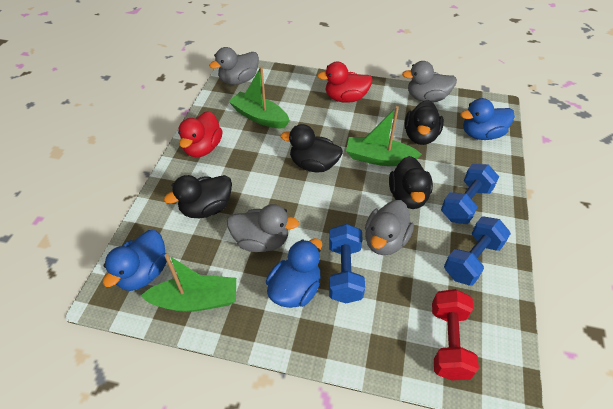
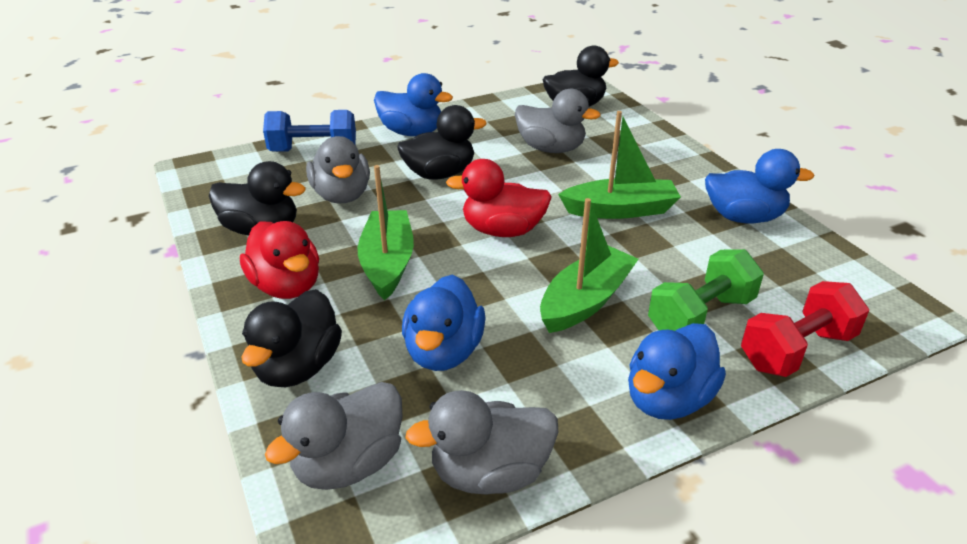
blue duck: [103,230,167,291] [266,238,322,308] [460,98,515,140] = 3 -> [374,73,453,136] [402,274,486,371] [628,323,726,420] [705,149,814,224] = 4
blue dumbbell: [329,224,365,303] [441,164,499,224] [444,216,511,286] = 3 -> [263,110,356,152] = 1
green dumbbell: none = 0 -> [648,249,764,331] = 1

